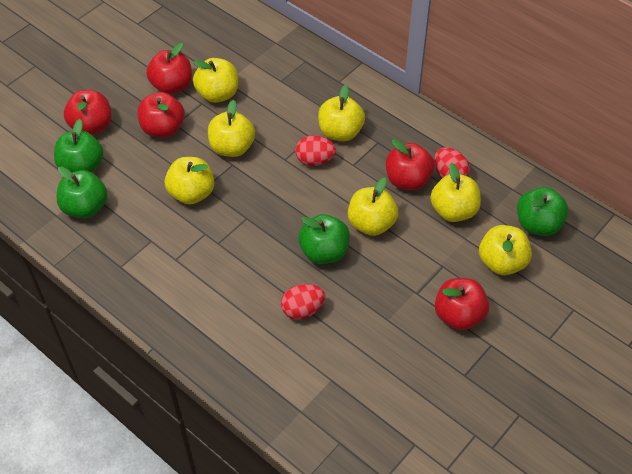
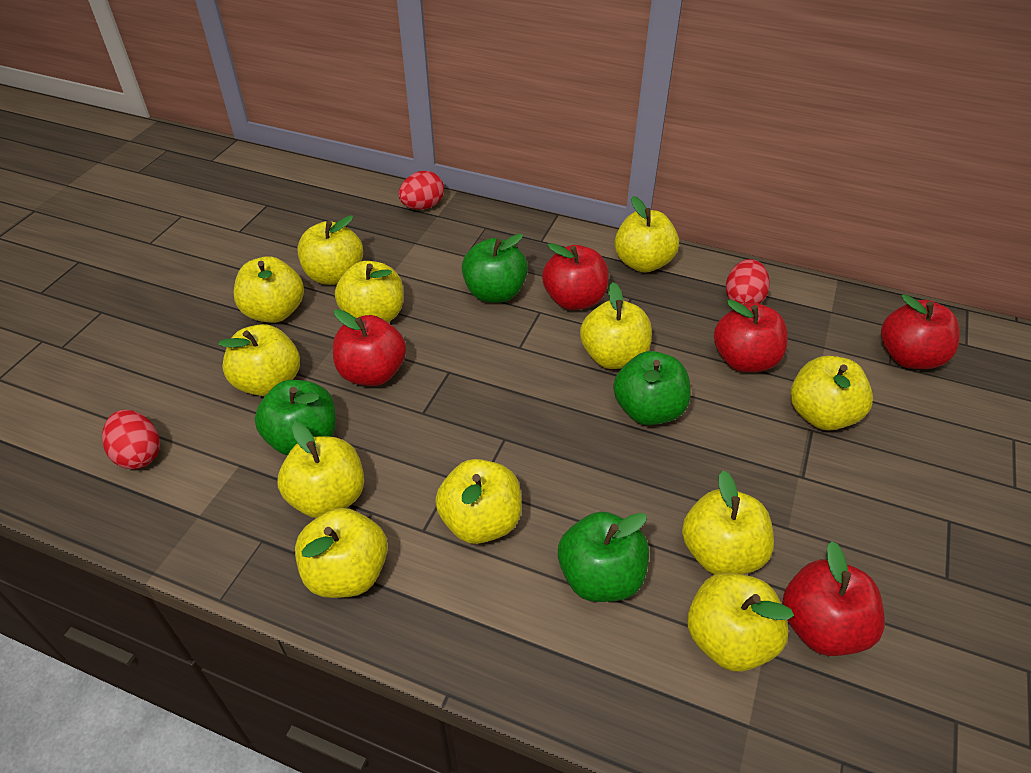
yellow apple: [165,157,214,205] [193,58,238,103] [208,100,255,157] [318,85,365,141] [348,178,398,236] [430,163,481,222] [479,225,532,275] = 7 -> [218,324,300,396] [234,256,304,323] [277,422,364,518] [295,508,388,598] [297,215,363,285] [335,261,403,322] [435,459,522,544] [580,282,652,369] [615,196,679,273] [682,470,774,575] [687,573,794,672] [790,356,873,430] = 12

